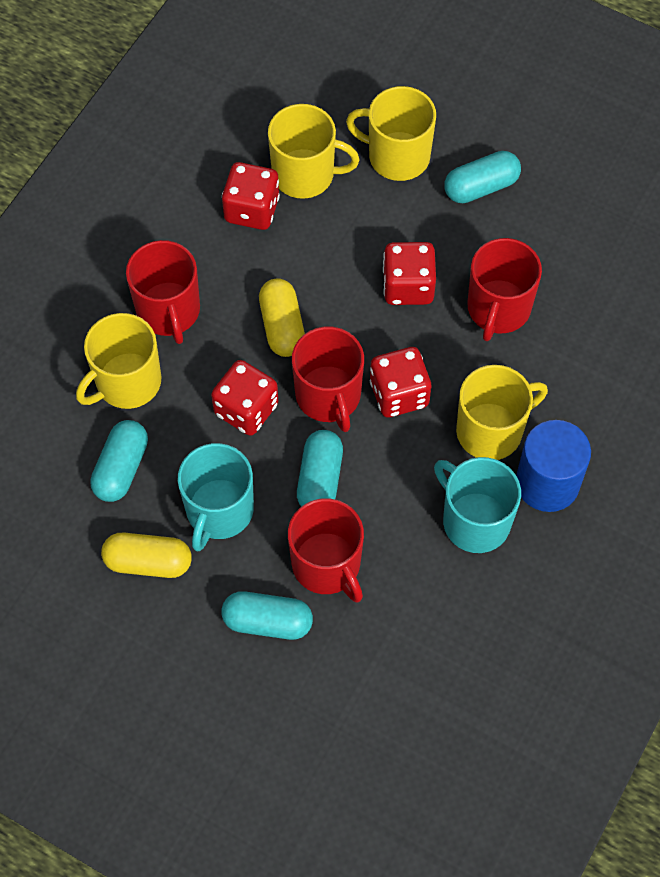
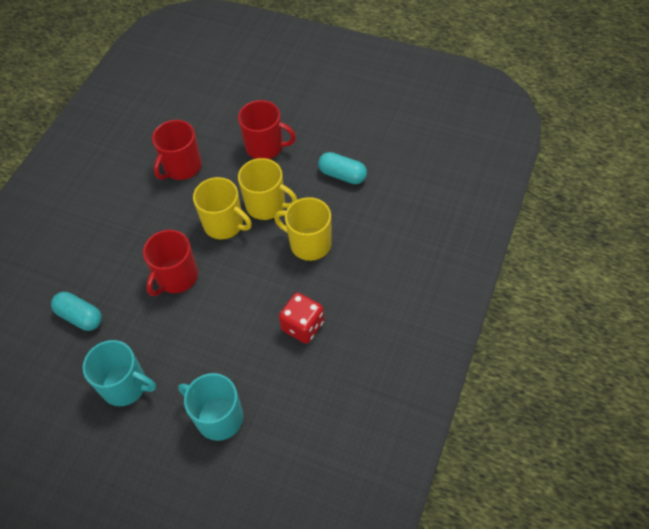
blue cylinder: [516,420,591,512] = 1 -> none = 0
red dice: [211,360,279,436] [222,162,280,230] [370,347,431,417] [383,242,436,305] = 4 -> [279,293,324,344] = 1
red mug: [126,240,200,344] [288,498,364,603] [292,326,364,432] [467,238,542,341] = 4 -> [143,230,198,296] [152,120,202,180] [238,100,296,159] = 3
turquoise capsule: [90,420,148,502] [221,591,313,640] [297,430,343,507] [444,151,521,203] = 4 -> [51,292,102,331] [318,152,367,184] = 2
yellow capsule: [101,533,192,578] [259,278,305,357] = 2 -> none = 0
yellow mug: [76,313,162,409] [268,104,360,199] [346,86,436,181] [456,365,548,460] = 4 -> [193,177,252,239] [238,158,297,220] [274,197,332,261] = 3

